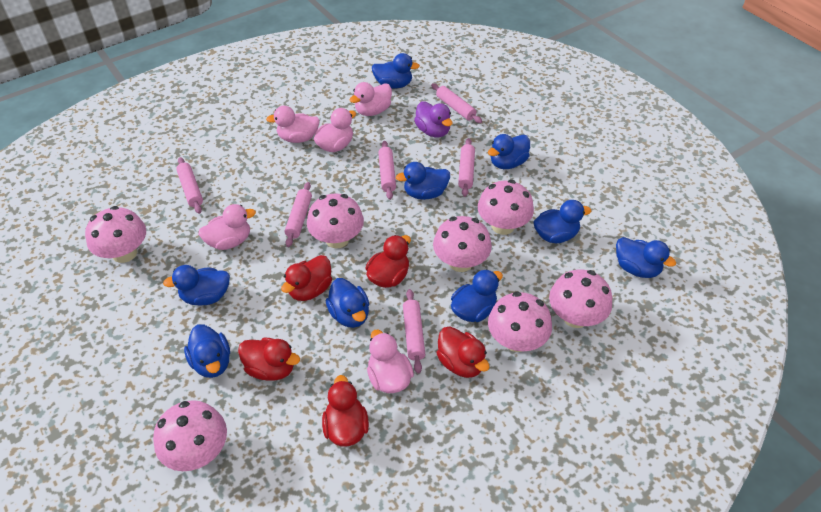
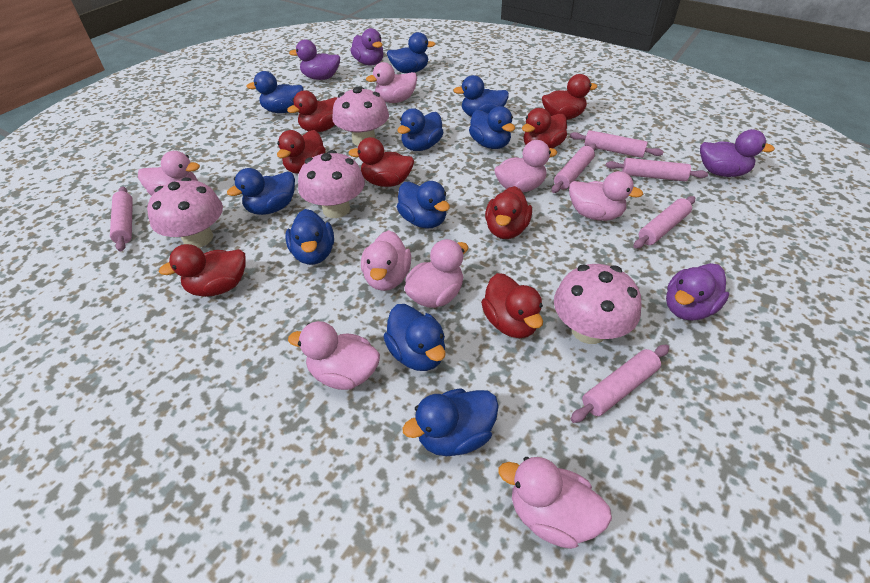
blue duck: [163,265,230,306] [184,324,230,378] [326,278,369,328] [372,53,420,89] [396,162,450,200] [451,269,503,322] [488,134,530,169] [533,200,591,243] [616,237,676,278] = 9 -> [227,168,295,215] [246,71,304,113] [285,209,334,265] [383,304,446,371] [387,32,435,73] [397,108,443,151] [397,181,450,229] [402,388,499,456] [453,75,509,117] [469,106,515,149] = 10
pink duck: [198,204,256,250] [266,106,320,143] [314,108,356,152] [350,82,392,116] [367,330,414,393] = 5 -> [138,151,200,196] [288,321,380,390] [361,230,411,291] [366,62,417,103] [405,239,468,308] [494,140,557,192] [498,457,612,549] [569,171,643,221] = 8
pink mushroom: [85,206,146,263] [153,400,227,471] [307,194,364,248] [433,216,492,272] [478,180,534,235] [488,292,552,352] [549,269,612,328] = 7 -> [147,177,223,248] [298,150,365,218] [332,87,389,146] [554,264,642,344] = 4
purple duck: [414,101,453,137] = 1 -> [289,39,340,80] [350,28,383,66] [666,263,729,321] [700,129,775,177] = 4
red duck: [238,337,300,381] [281,255,332,301] [322,375,369,446] [366,235,411,288] [437,326,490,378] = 5 -> [159,244,246,297] [277,130,326,174] [287,90,338,132] [348,137,414,187] [481,273,543,338] [485,186,532,239] [522,108,567,148] [542,74,597,120] = 8

